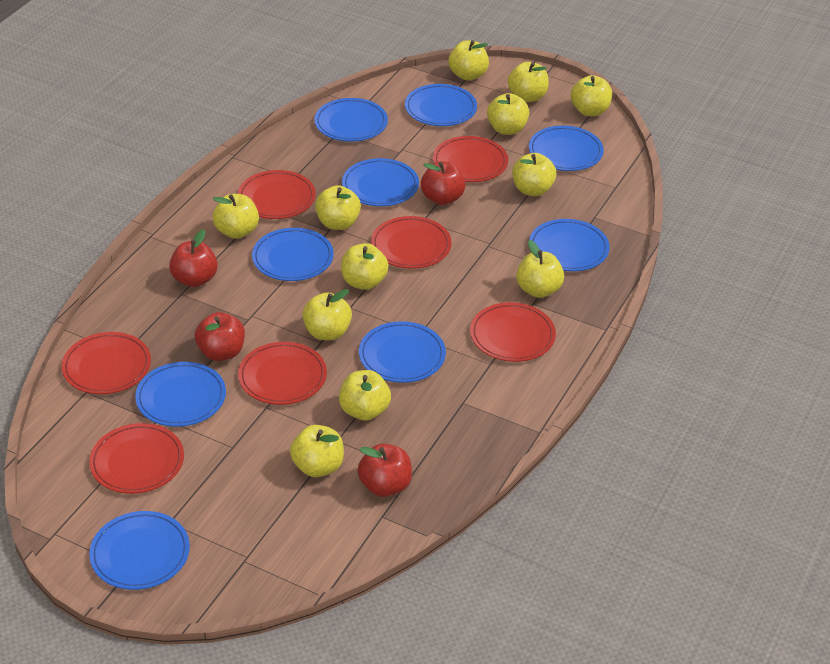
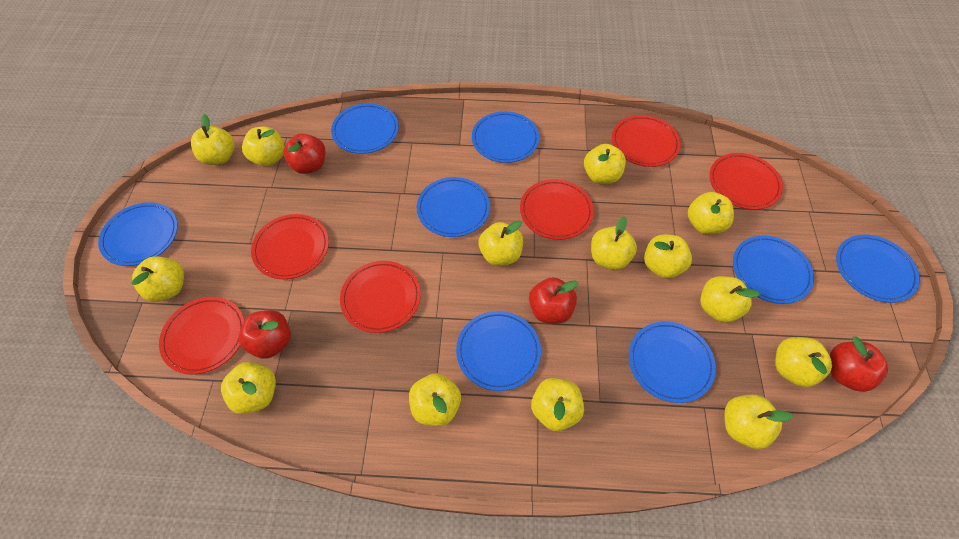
blue plate: [89,511,190,590] [135,362,226,427] [252,228,334,281] [314,98,388,142] [342,158,419,206] [359,321,446,383] [405,84,477,126] [529,126,604,171] [529,219,610,271] = 9 -> [98,202,178,266] [331,103,399,154] [417,177,490,237] [456,311,541,391] [472,111,539,163] [629,321,716,403] [733,236,814,304] [836,235,920,303] = 8
red plate: [62,332,151,394] [89,423,184,494] [238,170,316,219] [238,342,327,405] [371,216,452,269] [433,136,508,182] [470,302,556,362] = 7 -> [159,297,244,375] [251,214,329,279] [340,261,421,333] [520,179,594,240] [612,115,681,167] [709,153,783,210] = 6
yellow apple: [213,194,259,239] [290,425,344,477] [302,289,352,340] [315,185,361,230] [339,370,391,421] [341,243,389,290] [449,40,489,80] [487,93,529,135] [508,62,549,102] [512,153,556,196] [516,240,564,298] [571,75,612,116] = 12 -> [132,256,184,302] [191,114,235,165] [221,362,276,414] [242,126,285,166] [409,373,461,426] [479,220,523,266] [531,378,584,431] [584,144,626,184] [591,216,637,270] [644,234,692,279] [688,192,734,234] [700,276,760,323] [725,395,793,449] [775,337,832,387] = 14

